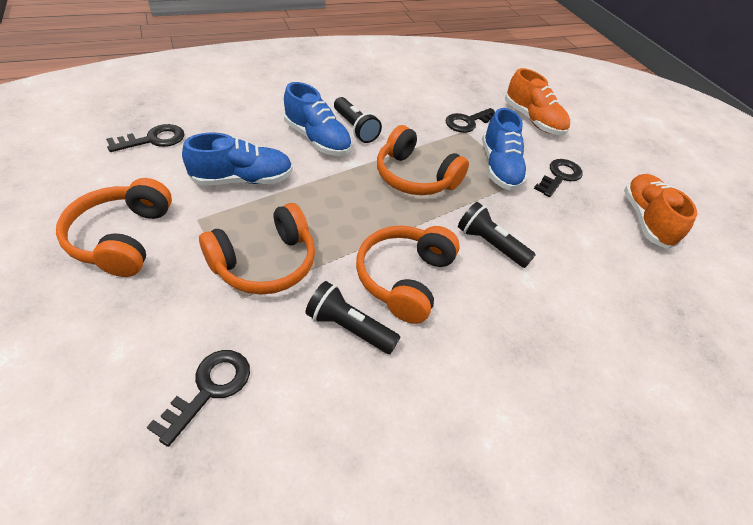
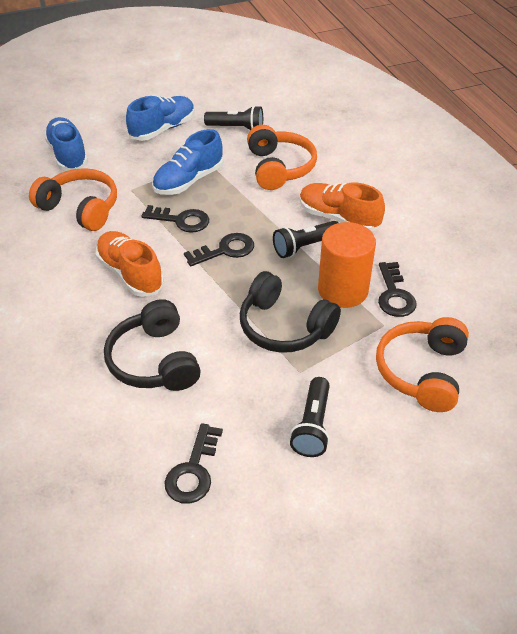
black headphones: none = 0 -> [104,299,201,391] [240,271,341,353] = 2
orange cylinder: none = 0 -> [318,222,376,308] = 1
orange headphones: [56,178,172,277] [199,203,315,295] [356,226,460,324] [377,125,469,195] = 4 -> [29,168,117,231] [247,125,317,190] [376,317,469,412] = 3

